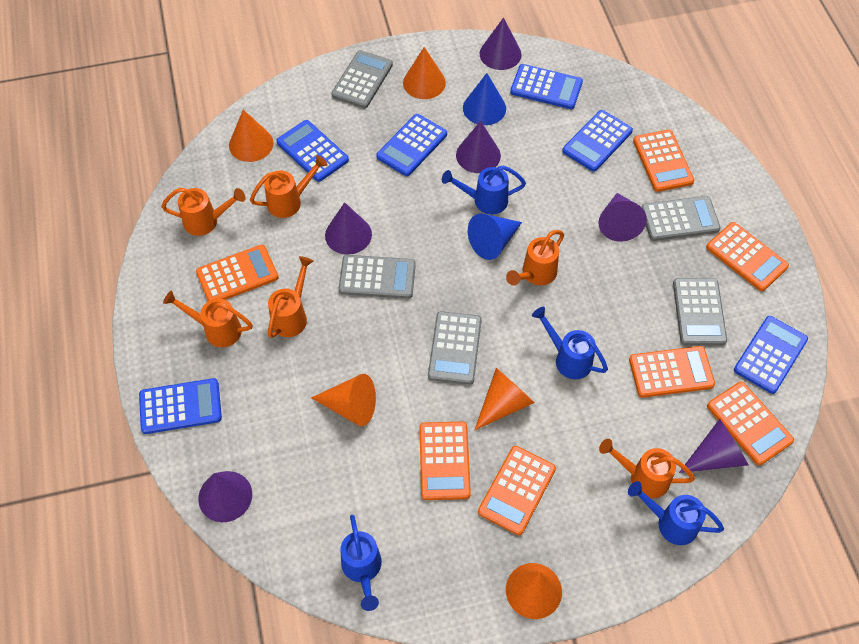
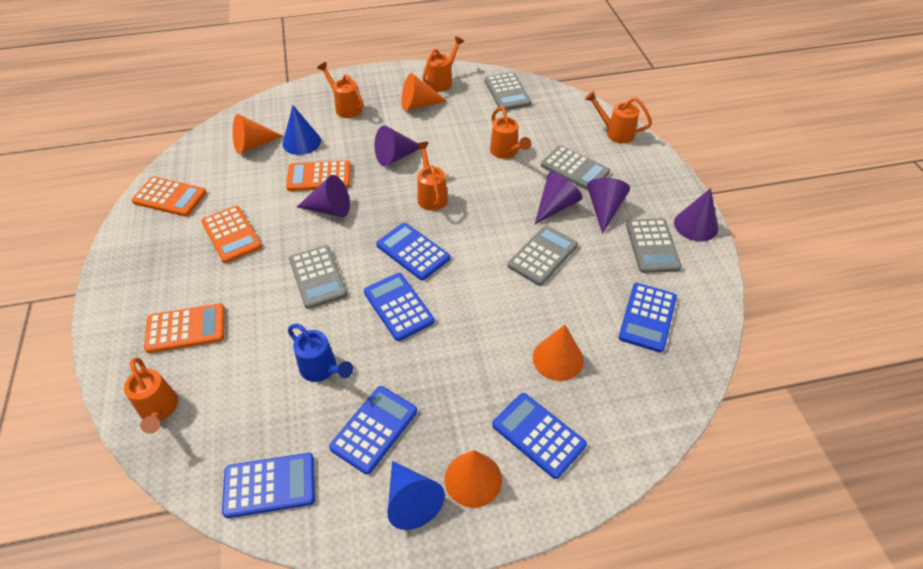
blue watering can: [340,515,382,611] [442,165,526,214] [532,307,608,379] [628,481,724,545] = 4 -> [288,324,353,382] = 1
orange calculator: [196,244,279,301] [419,421,471,500] [478,446,556,536] [629,346,715,398] [633,130,694,192] [706,222,789,291] [707,382,794,465] = 7 -> [131,177,207,216] [144,303,225,353] [201,206,262,263] [286,160,351,191] = 4
orange cone: [229,110,274,162] [311,374,376,426] [403,47,446,99] [475,368,535,430] [506,563,562,619] = 5 -> [233,114,283,154] [401,73,447,111] [445,450,502,508] [533,325,583,381] = 4
purple cone: [198,471,252,522] [325,202,372,255] [456,121,501,173] [480,17,522,70] [599,193,647,242] [679,419,749,473] = 6 -> [297,175,350,217] [374,125,420,166] [535,172,583,224] [587,178,630,234] [674,188,718,241] = 5

